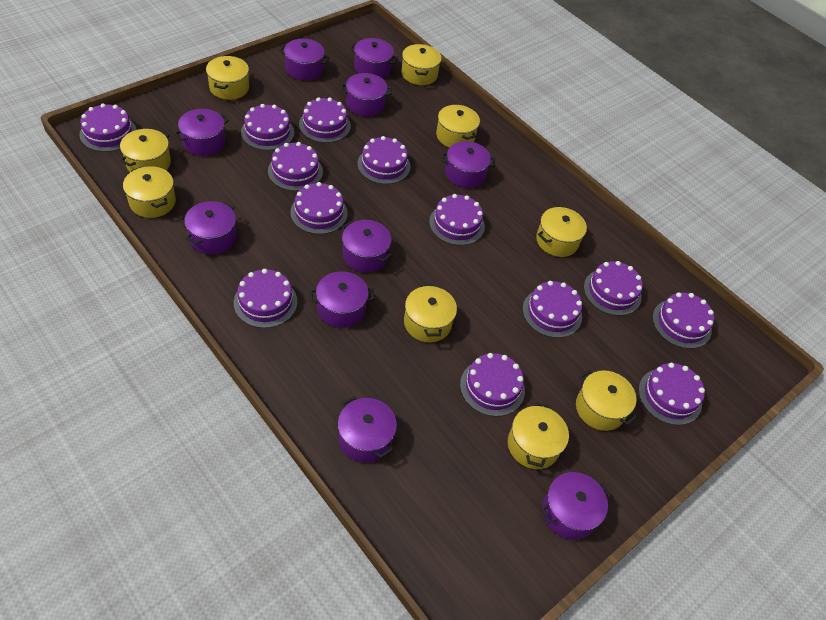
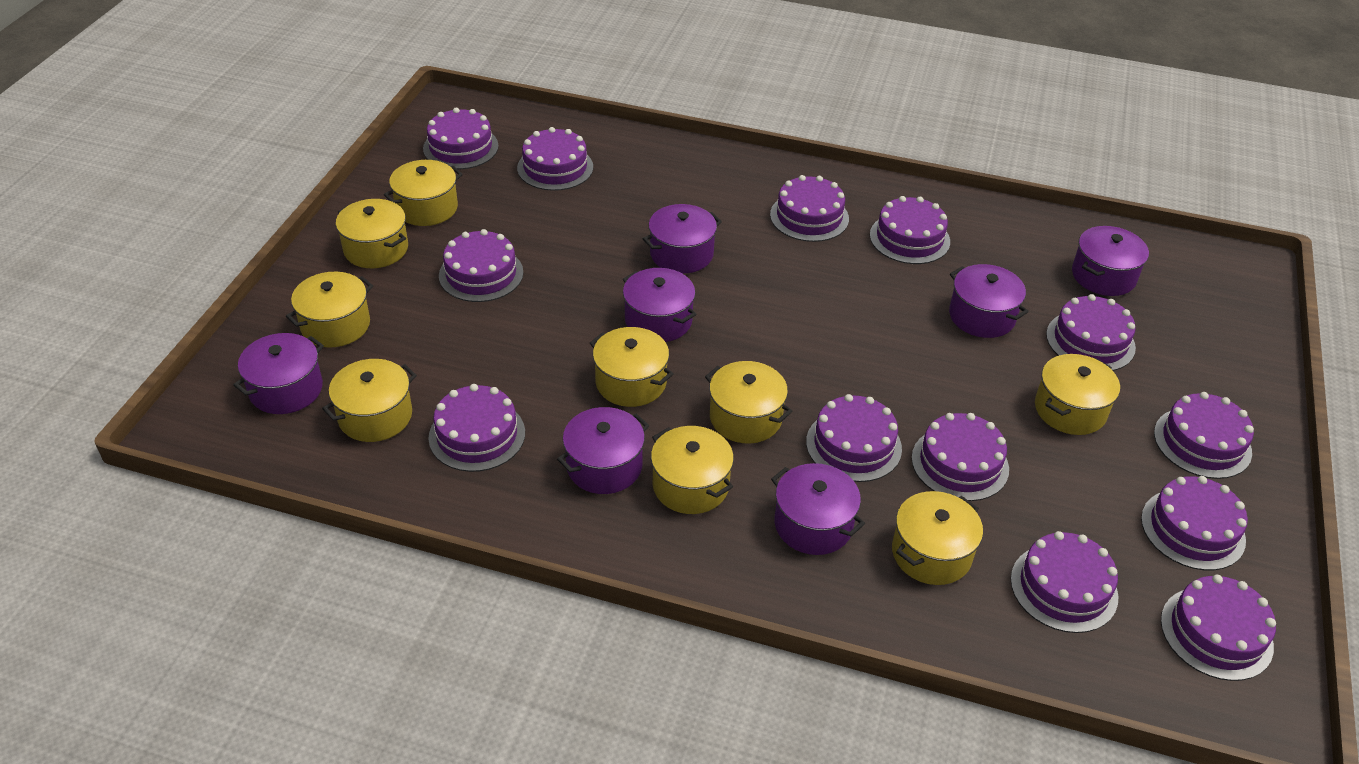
purple pot: [174,109,229,156] [184,201,237,254] [279,38,329,80] [310,271,374,328] [338,396,397,462] [341,73,392,116] [341,220,392,272] [350,38,398,78] [442,141,495,188] [541,472,611,540] = 10 -> [233,333,324,414] [557,407,649,494] [623,268,696,342] [643,204,722,273] [771,463,865,555] [949,264,1029,338] [1072,226,1149,296] = 7

